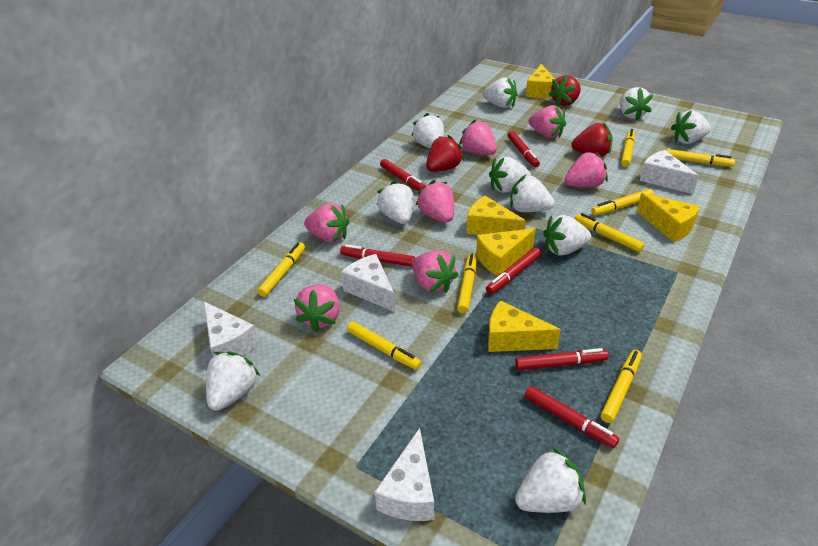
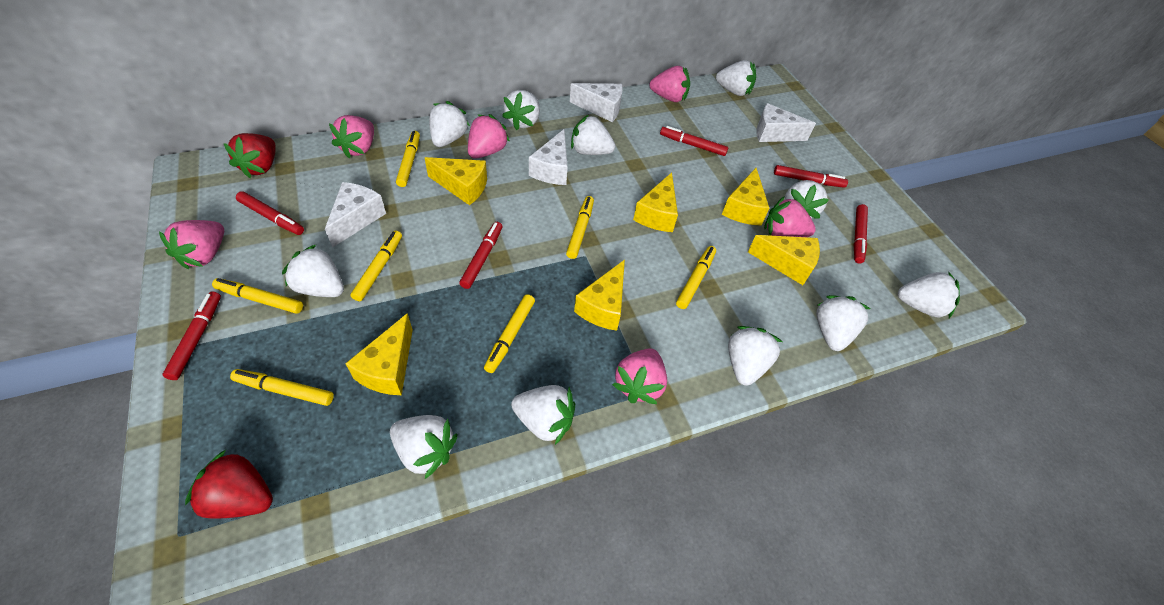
pink strawberry: [294,284,340,332] [304,203,349,242] [412,250,459,293] [416,180,454,222] [460,119,497,155] [529,105,566,138] [565,152,608,188] = 7 -> [159,220,224,269] [329,115,374,158] [468,114,510,159] [612,348,667,404] [650,66,690,102] [764,196,816,237] = 6
red strawberry: [426,135,464,172] [549,75,581,106] [571,123,613,157] = 3 -> [185,450,273,518] [224,133,276,178] = 2
white strawberry: [206,351,260,411] [377,181,414,224] [412,113,444,148] [483,77,517,108] [489,157,531,193] [510,175,555,212] [515,447,586,513] [543,215,591,256] [620,87,653,120] [671,110,711,144] = 10 -> [282,245,344,297] [390,415,458,479] [429,101,470,147] [502,90,540,130] [511,385,575,445] [571,115,615,155] [716,60,756,96] [728,326,782,386] [784,180,829,219] [816,295,870,351] [898,272,960,318] = 11
yellow cheese: [467,196,526,235] [476,228,536,276] [488,300,561,352] [526,64,556,98] [637,193,700,242] = 5 -> [345,313,413,395] [425,157,487,205] [574,260,625,331] [633,173,678,232] [722,168,770,226] [748,235,820,285] = 6
yellow marker: [258,242,305,297] [347,321,422,370] [457,253,477,313] [575,213,644,252] [591,189,654,215] [600,350,642,423] [621,129,635,167] [666,149,735,167] = 8 -> [212,278,303,314] [230,369,334,406] [351,230,402,301] [396,131,420,187] [484,294,535,373] [566,196,594,259] [676,246,716,309] = 7

